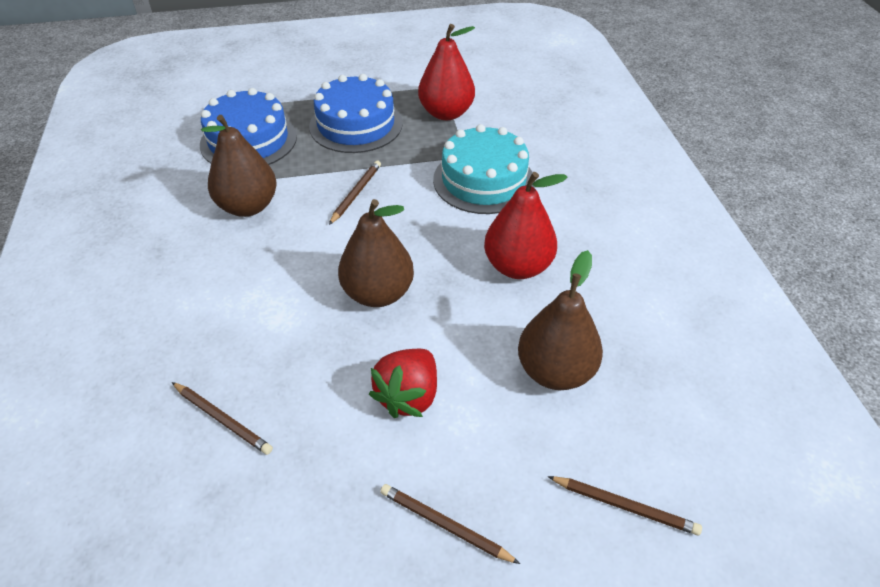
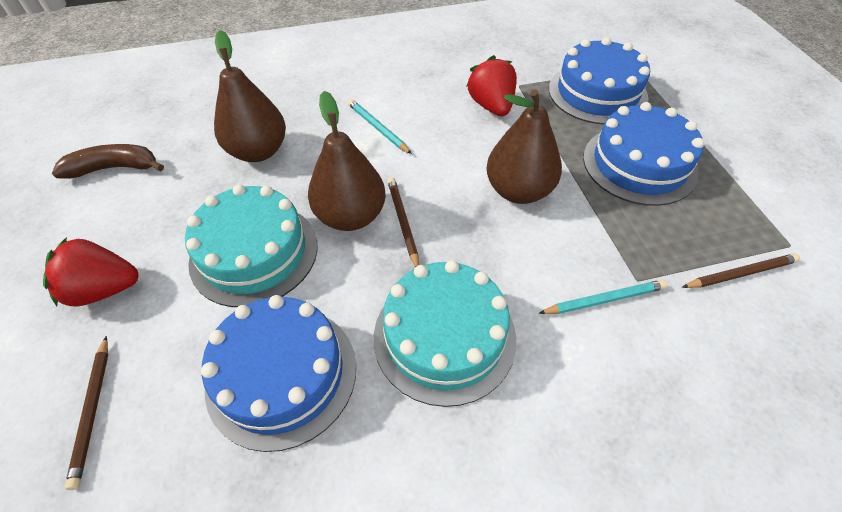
blue cake: [200,88,297,165] [309,74,403,153] = 2 -> [201,295,356,452] [549,37,650,125] [583,102,704,206] = 3
brown banana: none = 0 -> [52,144,164,179] = 1
brown pencil: [172,382,273,455] [329,161,381,225] [380,484,520,564] [548,476,702,536] = 4 -> [65,336,108,490] [387,177,419,267] [682,253,800,288] = 3
red pear: [418,24,475,120] [484,172,567,279] = 2 -> none = 0
red strawberry: [369,349,437,418] = 1 -> [43,237,138,307] [466,55,517,116] = 2
turquoise cake: [433,124,535,214] = 1 -> [185,184,317,307] [374,260,516,407] = 2
turquoise pencil: none = 0 -> [348,99,412,154] [539,280,667,314] = 2

